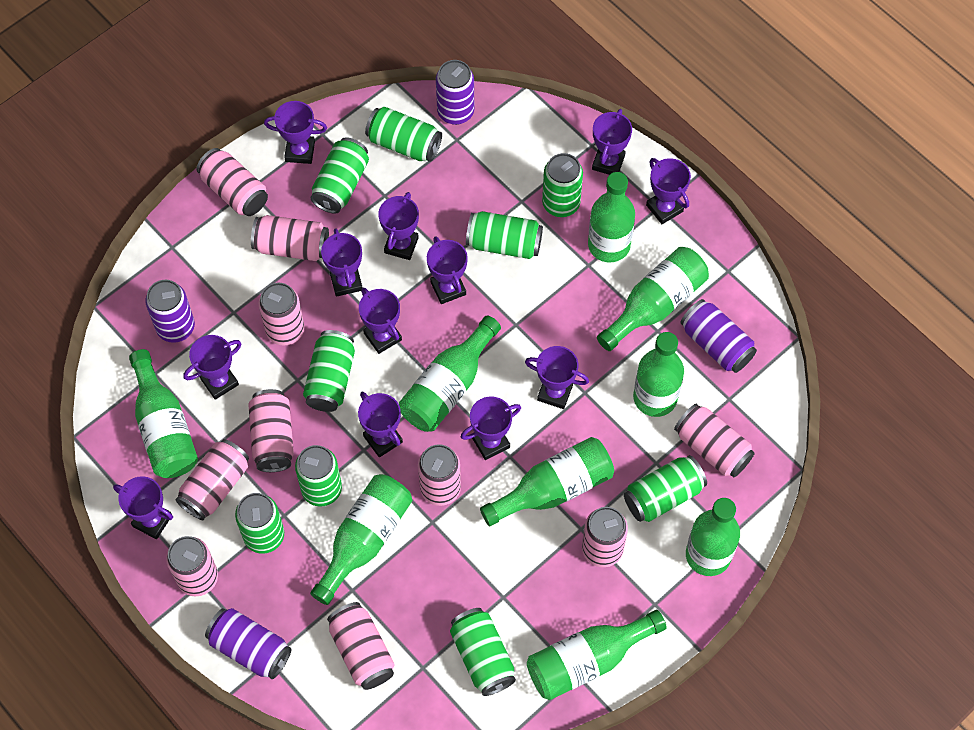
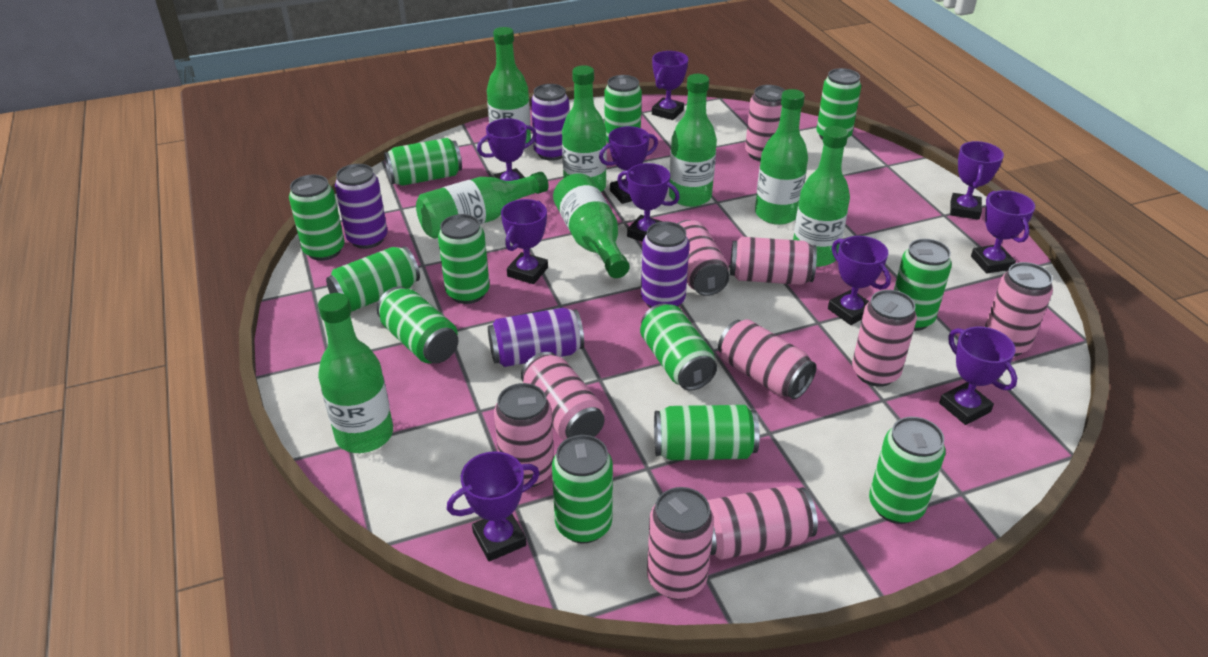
green bottle: [129,349,198,478] [310,474,412,605] [399,316,501,432] [480,437,614,526] [527,610,667,700] [588,172,635,262] [597,247,709,351] [633,332,684,417] [686,498,740,576] = 9 -> [318,293,393,453] [416,172,549,239] [487,27,531,149] [553,173,630,278] [562,65,607,192] [669,74,717,207] [755,89,808,225] [793,126,850,267] = 8
green can: [235,493,284,554] [295,445,342,507] [303,330,355,412] [311,137,369,214] [365,107,442,162] [450,608,516,696] [466,211,543,259] [542,153,583,217] [624,455,707,522] = 9 -> [289,175,345,261] [326,246,420,312] [377,286,459,363] [384,138,462,186] [438,214,490,304] [552,435,613,543] [604,75,642,143] [640,303,717,391] [654,405,760,460] [816,68,861,140] [869,417,946,524] [894,239,952,331] = 12
purple trophy: [113,476,173,539] [183,335,242,400] [264,101,327,164] [321,228,362,297] [358,392,403,457] [359,288,402,354] [378,192,419,260] [427,236,468,304] [461,396,521,460] [525,346,589,409] [592,109,632,175] [646,158,691,224] = 12 -> [447,451,540,561] [477,118,537,181] [501,199,548,284] [599,126,658,204] [617,163,680,242] [652,51,688,120] [828,236,891,325] [939,327,1017,425] [950,141,1004,220] [971,190,1035,274] = 10

